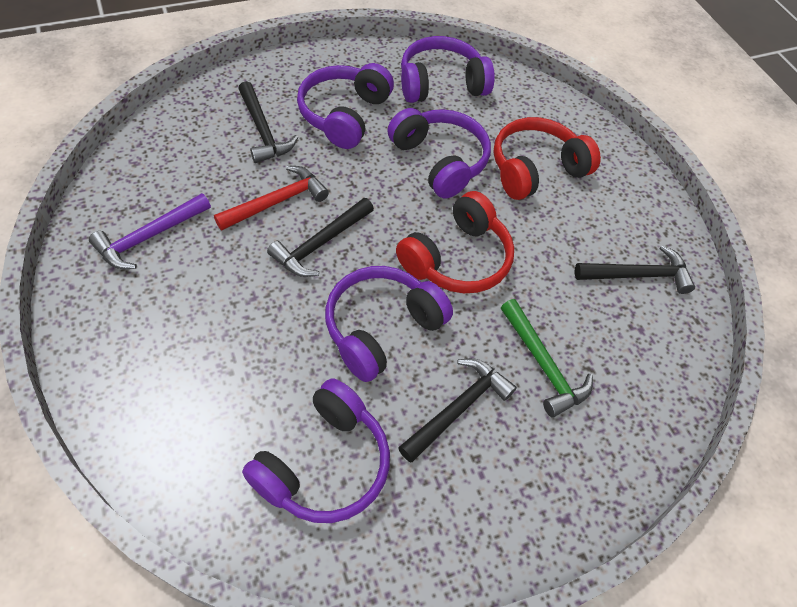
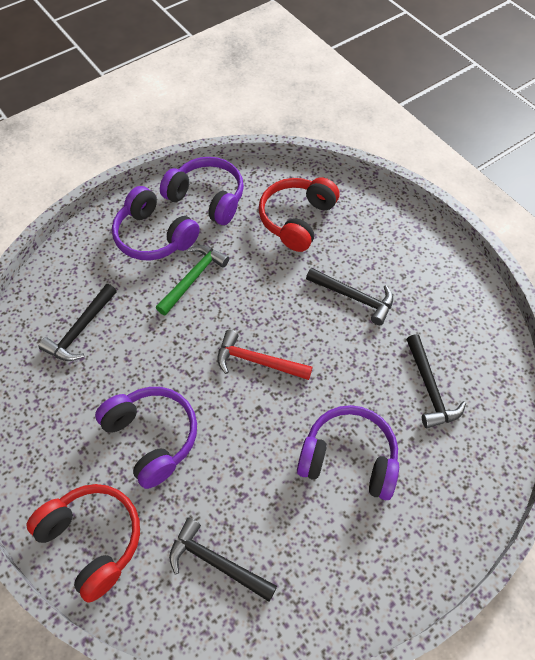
purple hammer: [89,193,211,269] = 1 -> none = 0
purple headphones: [242,378,390,523] [297,63,394,149] [325,266,453,382] [387,108,491,199] [401,36,495,103] = 5 -> [95,387,197,489] [112,186,200,261] [160,157,244,225] [297,405,399,500] = 4

